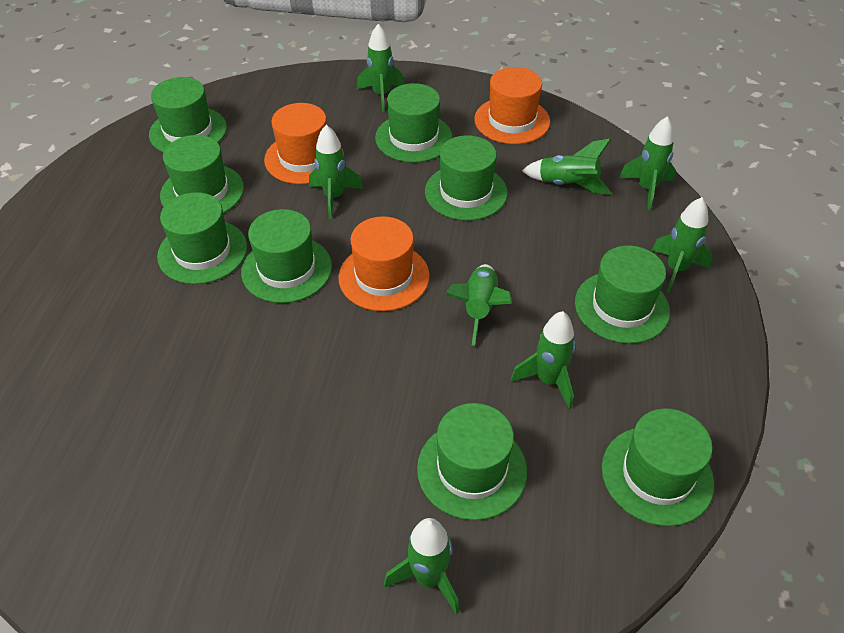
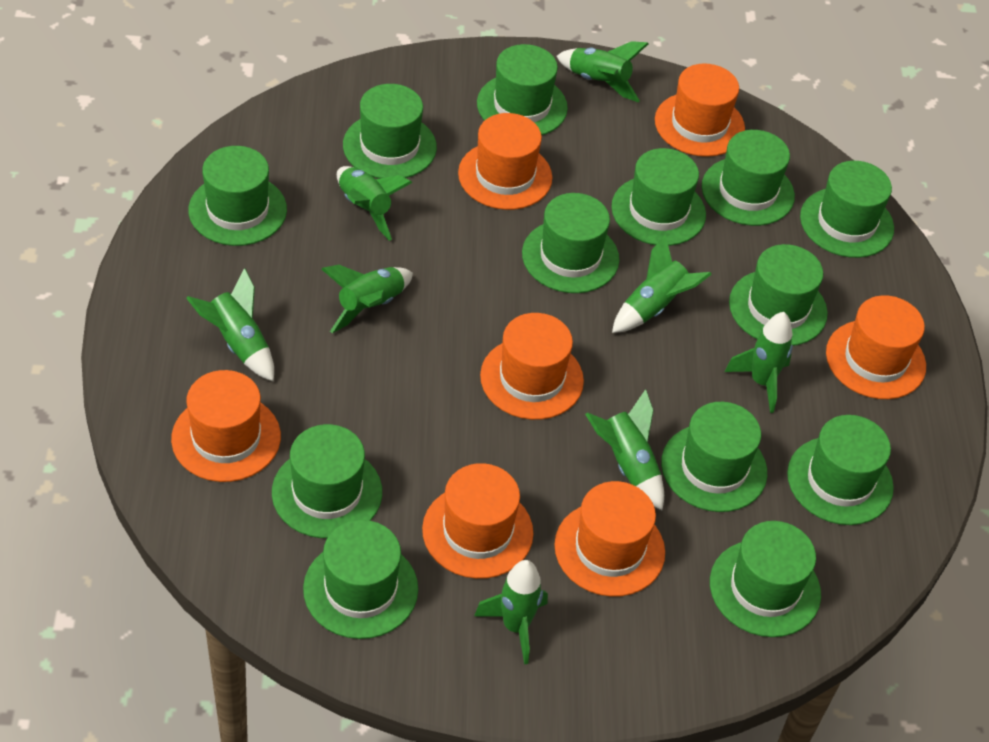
green hat: [149,77,227,153] [157,192,247,284] [160,135,244,214] [241,209,332,303] [375,83,453,163] [417,403,527,520] [425,135,508,221] [575,245,670,344] [602,408,714,526] = 9 -> [188,146,287,246] [272,424,382,538] [303,520,418,639] [343,84,437,178] [477,44,568,135] [522,193,619,293] [611,148,706,246] [661,402,767,512] [702,130,795,226] [710,521,821,637] [729,244,828,346] [787,415,894,525] [800,161,894,258] = 13
orange hat: [264,103,344,184] [338,216,430,311] [474,67,550,144] = 3 -> [171,370,281,482] [422,463,533,579] [458,113,552,210] [480,313,584,420] [554,481,665,597] [655,64,745,157] [826,295,926,399] = 7

